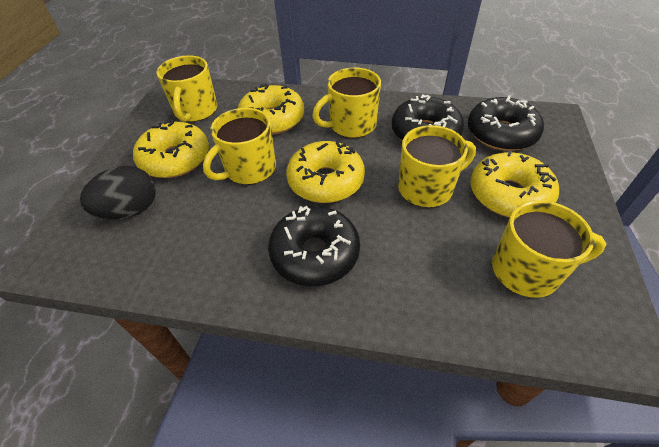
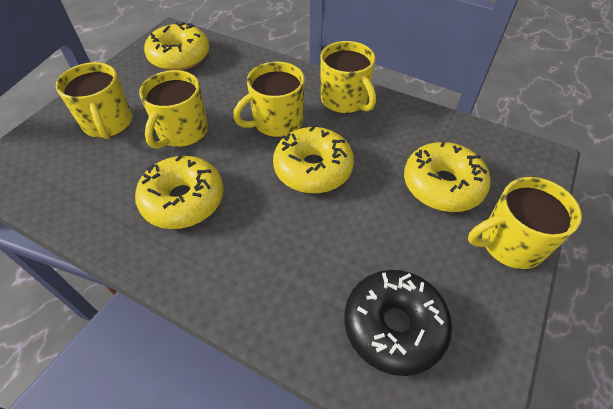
black donut: [268,206,360,286] [392,95,464,140] [468,95,544,151] = 3 -> [344,270,452,376] = 1
black egg: [80,166,156,219] = 1 -> none = 0

